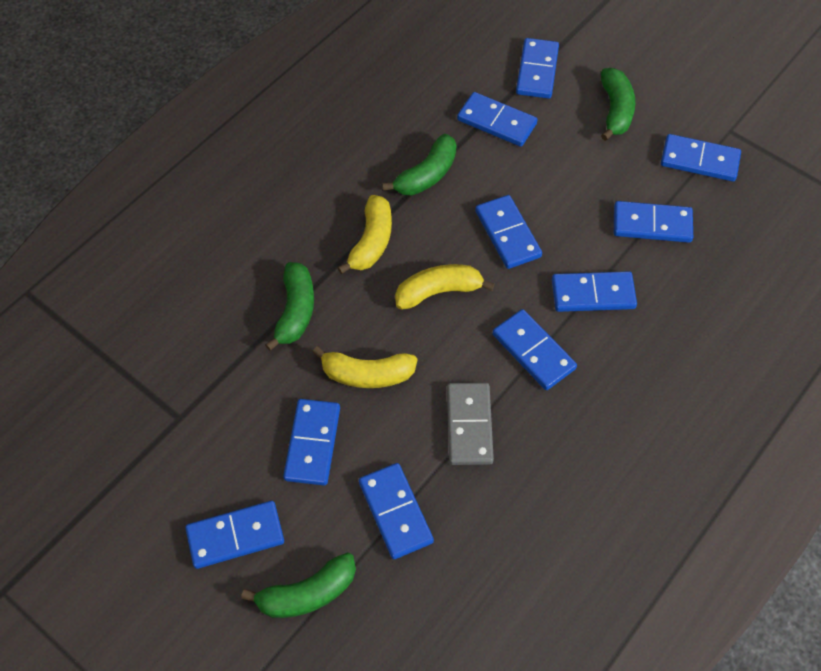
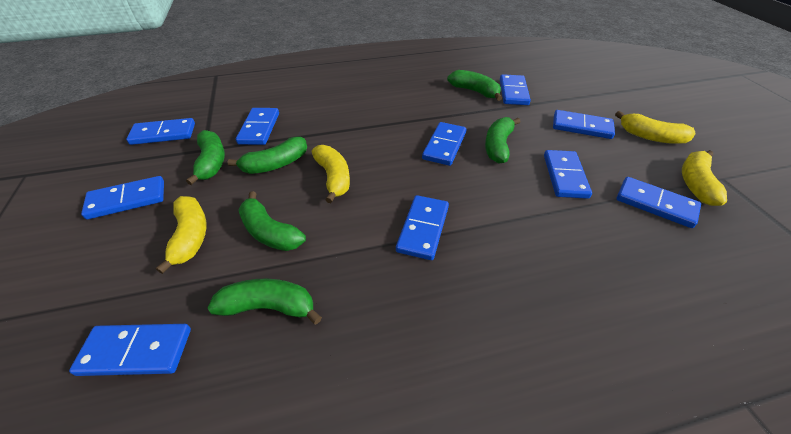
green banana: [241,553,356,618] [265,262,314,351] [382,134,457,196] [601,68,635,141] = 4 -> [186,130,225,185] [208,279,322,324] [228,137,307,174] [238,191,306,251] [447,70,502,101] [485,117,521,164] = 6
grey domino: [447,383,494,465] = 1 -> none = 0
yellow banana: [312,346,417,388] [338,195,392,274] [395,264,495,310] = 3 -> [156,196,206,274] [312,145,350,203] [615,111,695,144] [682,150,727,206] = 4

